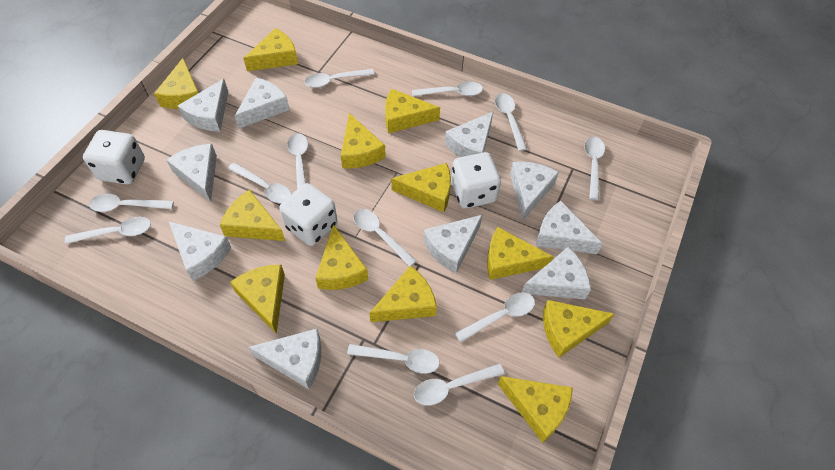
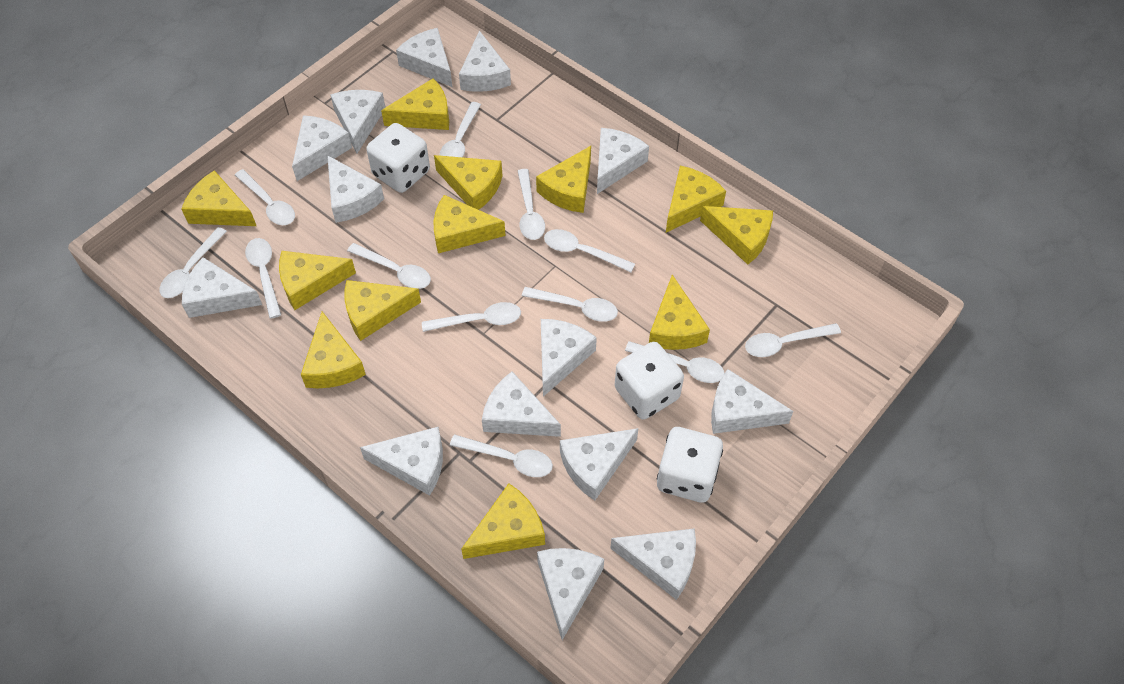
white cheese: [166,144,217,202] [169,222,231,281] [178,79,228,132] [235,77,290,129] [248,329,321,389] [423,215,482,273] [445,112,493,157] [510,161,559,221] [522,247,591,299] [536,201,603,254] = 10 -> [182,257,262,318] [292,115,352,181] [327,155,384,223] [330,90,386,153] [360,427,443,496] [396,28,452,87] [459,31,511,92] [482,372,561,437] [537,548,604,640] [541,319,597,397] [560,428,638,501] [597,128,649,194] [610,528,696,600] [711,369,793,434] = 14

